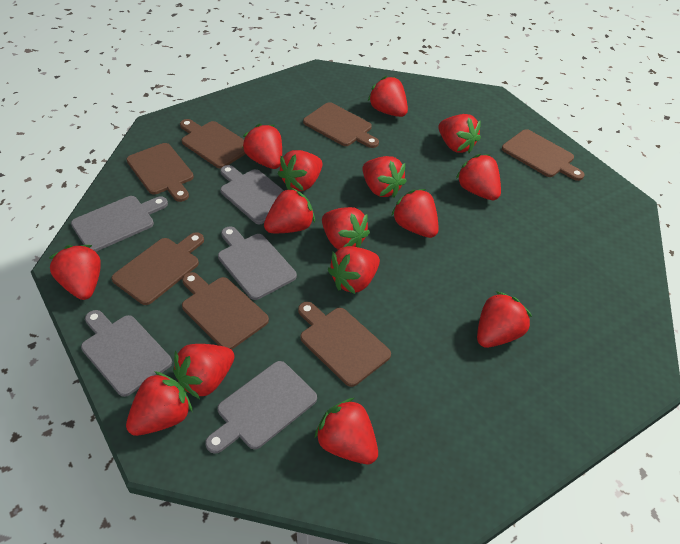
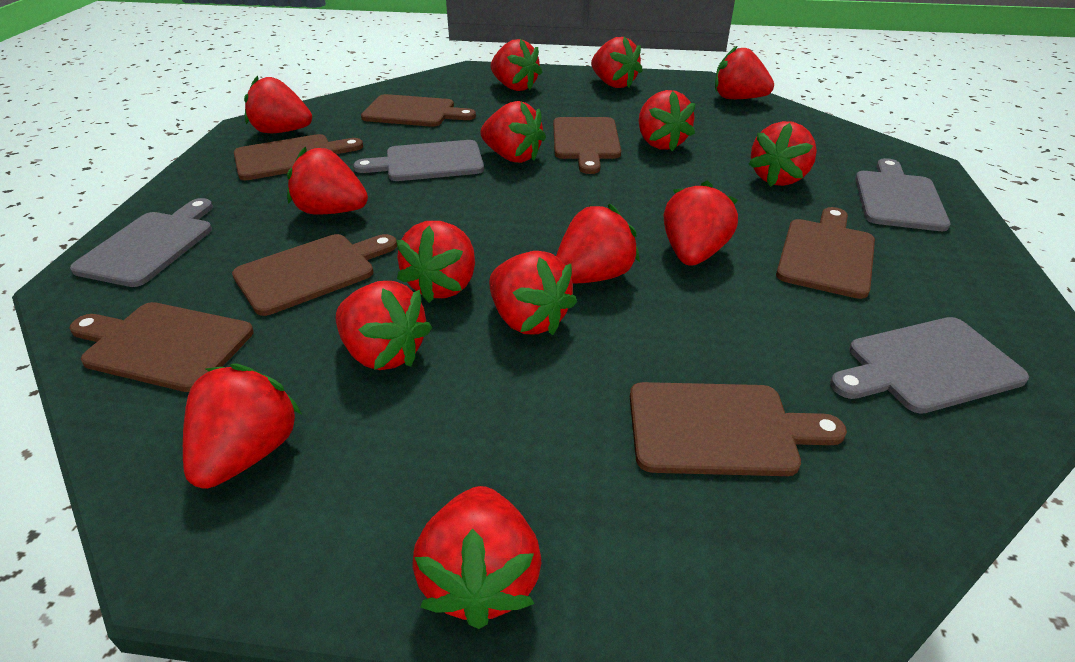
grey cutting board: [71,196,168,252] [81,310,172,397] [205,361,317,454] [218,227,297,300] [220,165,284,224] = 5 -> [70,198,213,287] [353,140,484,181] [830,317,1029,414] [855,158,951,231] = 4

